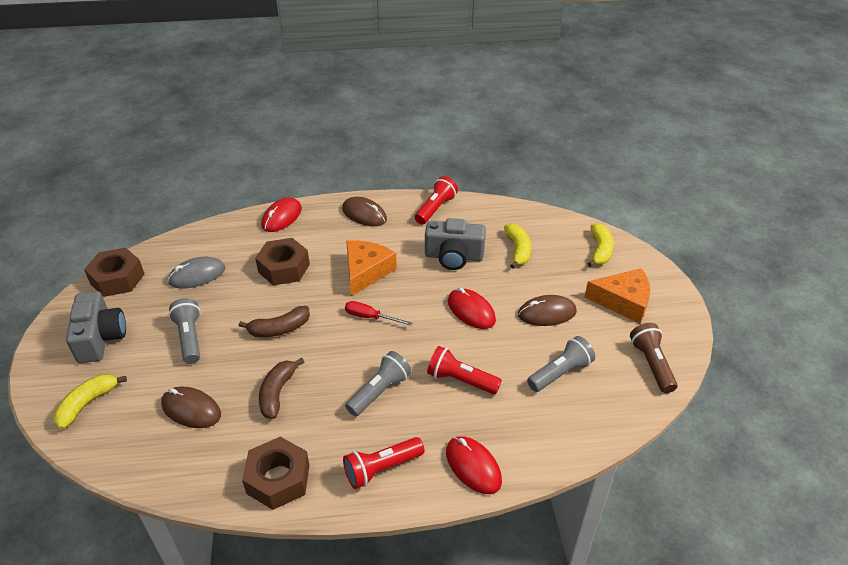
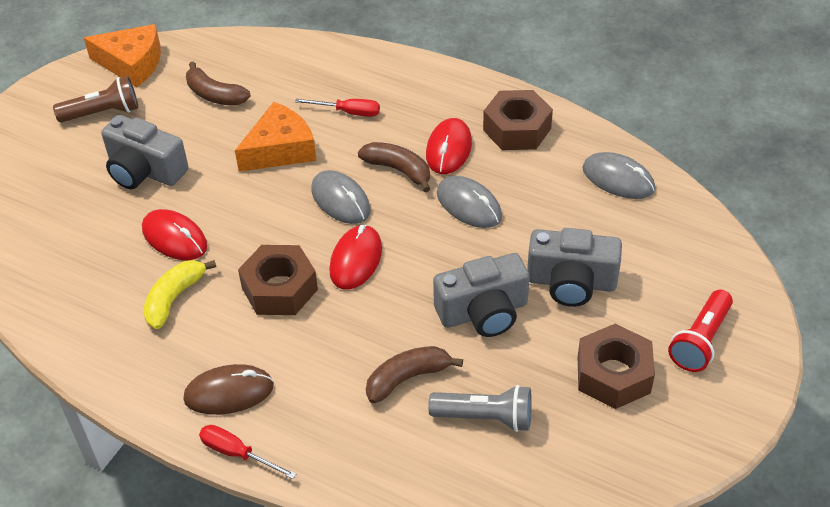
brown banana: [239,306,310,337] [259,358,304,419] = 2 -> [186,61,251,106] [358,142,430,192] [366,346,463,403] = 3
brown mouse: [161,387,221,428] [342,197,387,226] [518,295,577,326] = 3 -> [183,364,274,415] = 1
grey camera: [66,291,126,363] [425,218,486,270] = 2 -> [101,115,188,189] [433,253,530,337] [527,228,622,307] = 3
grey flashlight: [169,298,201,364] [345,351,411,416] [527,336,595,392] = 3 -> [428,385,532,432] = 1
grey mouse: [167,257,225,289] = 1 -> [311,170,370,224] [437,176,502,228] [582,152,655,199] = 3
red flashlight: [343,437,425,489] [415,176,458,224] [427,346,502,394] = 3 -> [668,290,733,372] = 1
red screwdriver: [345,301,413,326] = 1 -> [199,425,296,479] [295,98,380,117] = 2
yellow banana: [53,374,127,429] [504,223,531,269] [587,223,614,267] = 3 -> [143,260,216,329] = 1

